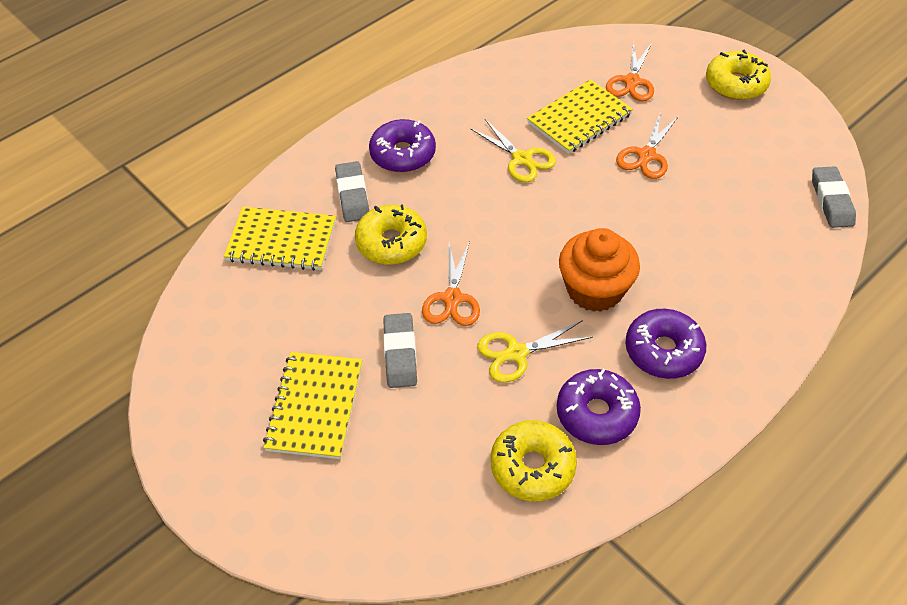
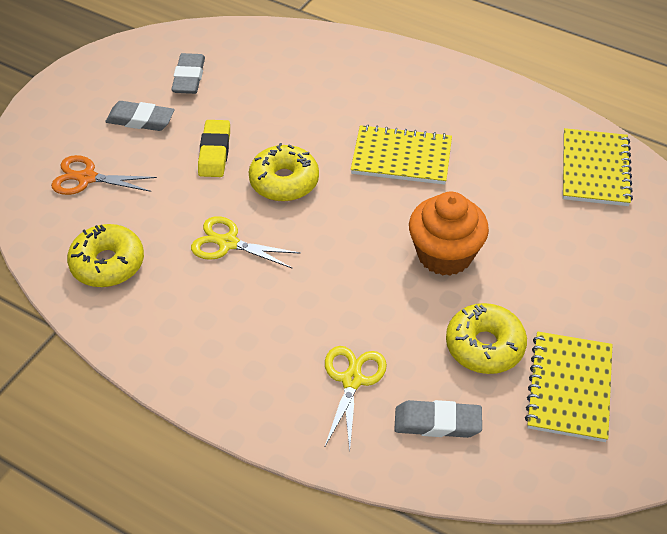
orange scissors: [422,241,480,326] [606,42,654,101] [616,113,679,179] = 3 -> [51,155,157,195] = 1
purple donut: [369,119,436,173] [557,369,641,445] [625,309,706,379] = 3 -> none = 0
yellow eraser: none = 0 -> [198,120,230,177] = 1

